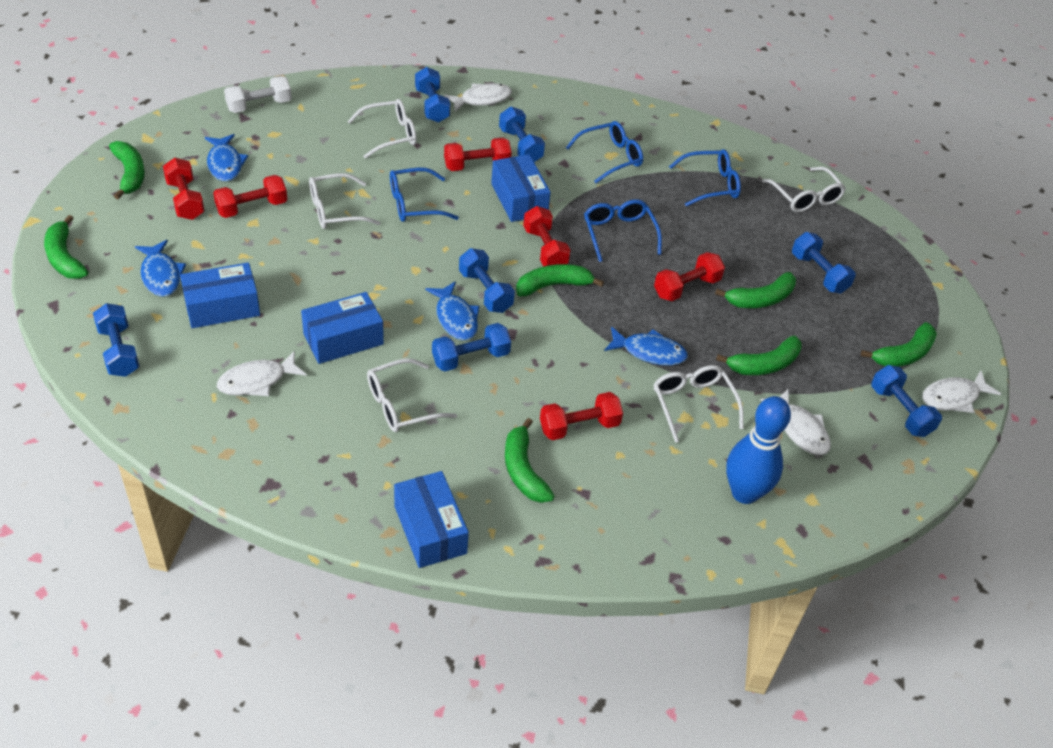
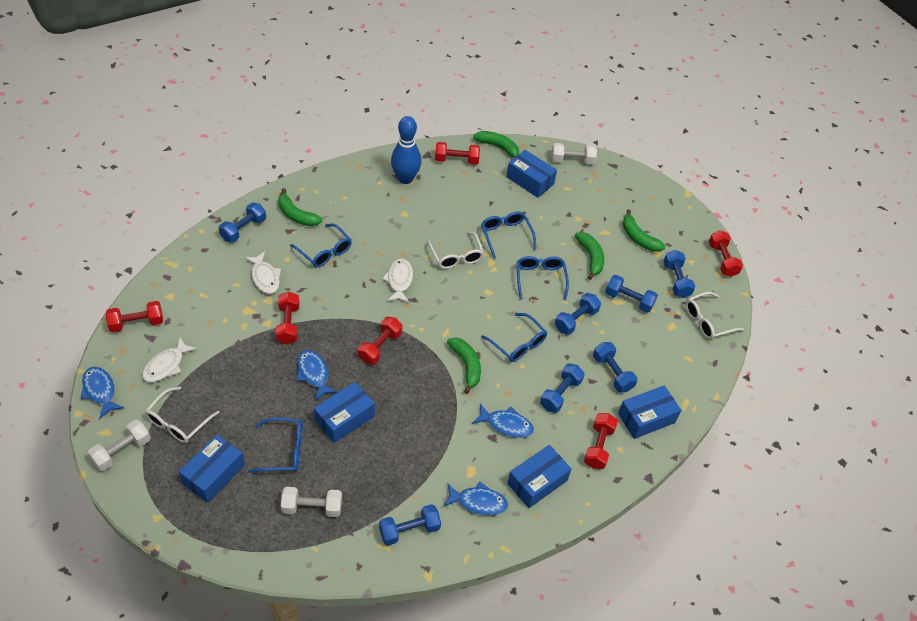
blue box: [180,262,260,328] [301,292,384,364] [394,471,469,568] [491,154,551,222] = 4 -> [179,434,245,503] [314,382,375,443] [507,150,557,198] [507,445,571,508] [618,385,681,439] = 5
blue glasses: [390,168,459,222] [566,121,643,183] [584,200,662,262] [669,149,741,207] = 4 -> [248,417,303,473] [290,224,352,267] [481,212,536,259] [482,313,547,362] [517,256,569,300] = 5
green banana: [44,215,88,279] [109,141,145,199] [505,418,555,503] [516,264,604,296] [715,272,796,308] [716,336,802,375] [861,322,937,367] = 7 -> [278,188,322,226] [447,337,481,394] [473,131,519,158] [575,232,604,280] [623,209,666,252] = 5
white dumbbell: [224,76,292,113] = 1 -> [88,420,151,471] [281,487,342,517] [551,143,597,164] = 3
white fish: [217,350,307,396] [444,83,512,112] [760,389,831,455] [922,370,1001,413] = 4 -> [142,337,197,382] [244,251,281,294] [382,259,413,303] = 3
white glasses: [309,173,381,229] [347,99,417,159] [367,358,457,432] [654,365,744,443] [762,167,846,212] = 5 -> [145,387,220,443] [427,231,484,269] [686,292,744,339] = 3

